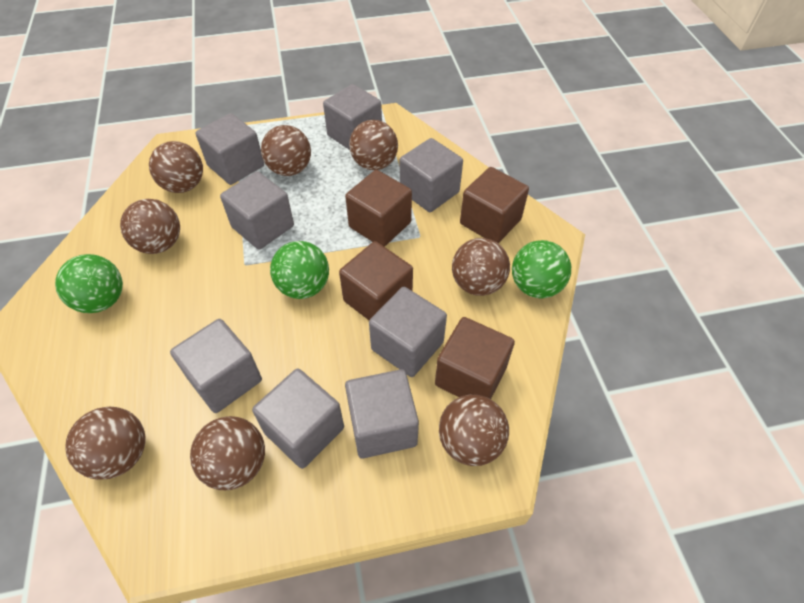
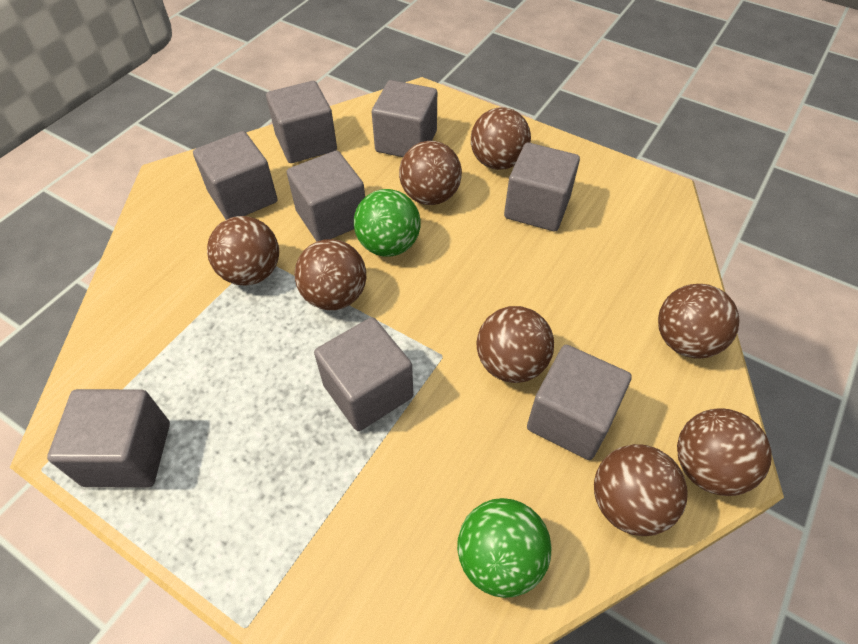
brown cube: [339,241,413,321] [345,170,412,247] [435,317,515,399] [460,167,529,243] = 4 -> none = 0
green ball: [55,254,123,313] [270,241,329,299] [512,240,571,298] = 3 -> [354,189,421,256] [457,498,551,598] = 2

